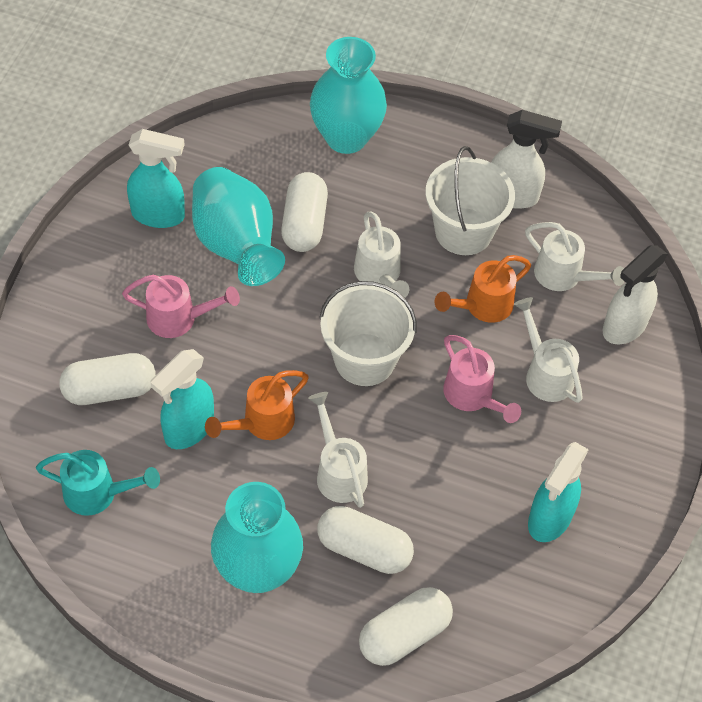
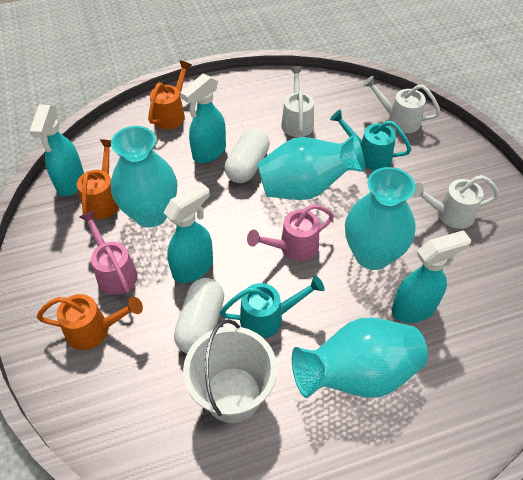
orange watering can: [205,370,309,440] [434,255,531,323] = 2 -> [37,294,143,350] [77,139,119,219] [148,60,192,129] = 3
turquoise spray bottle: [127,129,185,228] [151,349,214,449] [528,442,589,542] = 3 -> [30,105,84,196] [163,182,213,283] [180,73,226,163] [392,230,471,323] = 4
turquoise vase: [192,167,285,286] [211,482,303,593] [310,37,387,154] = 3 -> [111,126,177,228] [257,134,365,200] [292,318,428,398] [345,167,416,270] = 4
turquoise watering can: [36,450,160,516] = 1 -> [220,275,325,338] [330,110,412,170] = 2
white bucket: [319,281,417,386] [425,146,515,255] = 2 -> [183,319,277,423] = 1
white capsule: [59,353,156,405] [281,172,328,252] [317,506,414,574] [359,587,453,666] = 4 -> [174,278,224,354] [225,128,270,183] = 2
white spray bottle: [491,110,562,209] [602,245,668,344] = 2 -> none = 0
white watering can: [308,392,368,508] [354,212,409,298] [514,297,583,403] [525,222,625,291] = 4 -> [281,66,314,137] [363,76,441,133] [412,175,499,229] = 3

